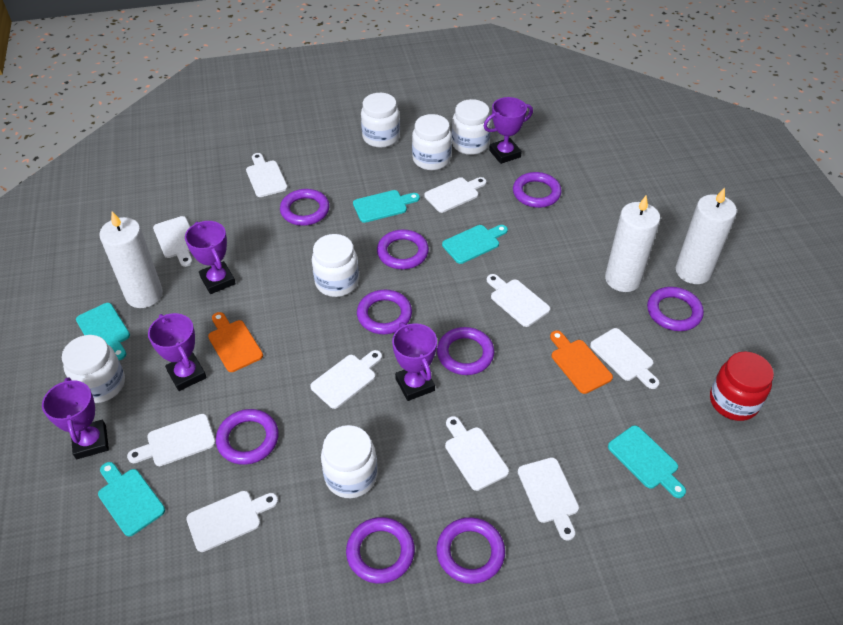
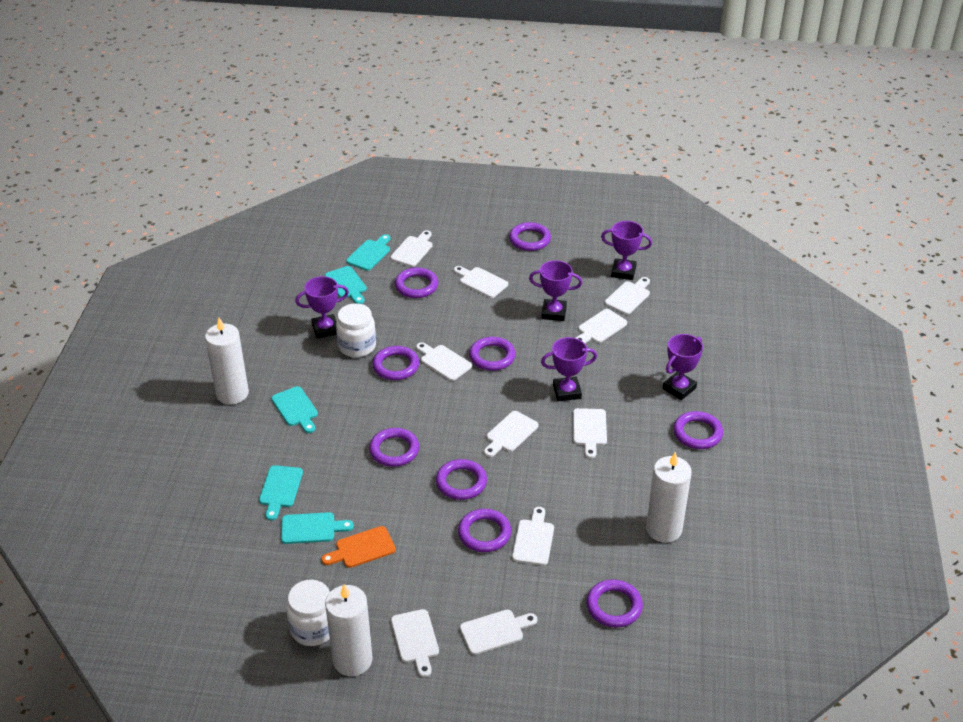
orange cutting board: [208,312,263,372] [550,330,613,394] = 2 -> [321,526,396,568] = 1
red jar: [710,351,774,421] = 1 -> none = 0
white jar: [62,335,125,403] [312,234,359,297] [321,425,377,498] [361,93,400,148] [412,114,452,170] [452,99,491,155] = 6 -> [286,580,330,646] [336,303,376,357] = 2

